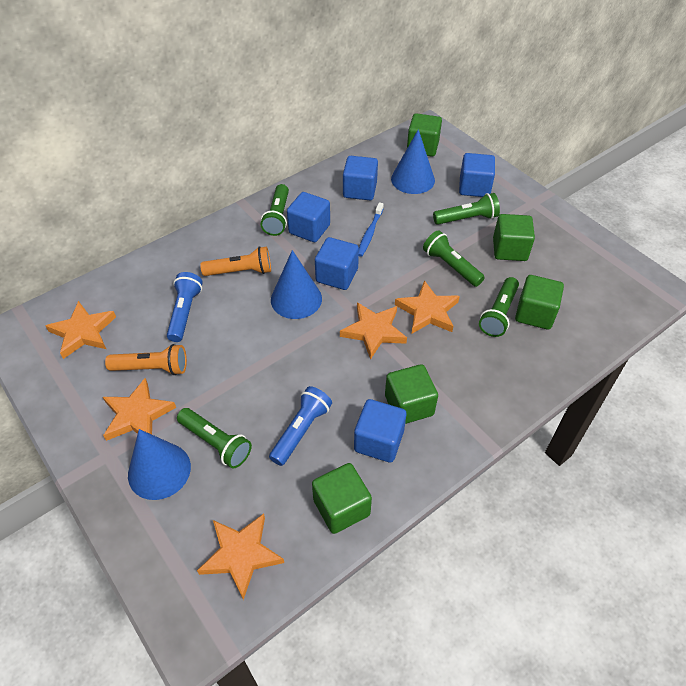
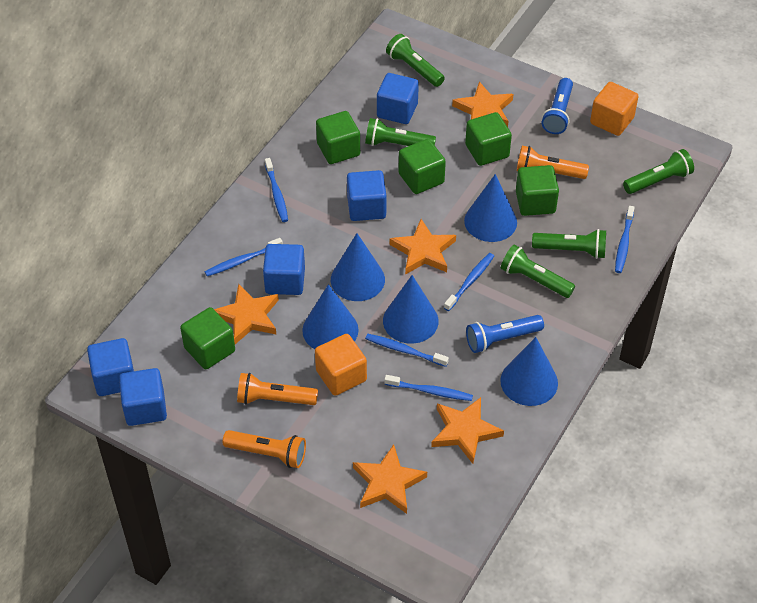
blue cone: [128,429,191,500] [271,250,322,319] [391,129,435,194] = 3 -> [302,284,358,349] [331,233,385,301] [383,275,439,344] [464,174,517,242] [500,337,558,406] = 5
blue toothbrush: [359,202,384,257] = 1 -> [205,238,283,276] [265,158,288,222] [365,334,449,367] [384,375,473,401] [444,253,494,311] [615,206,635,273] = 6
orange cube: none = 0 -> [315,334,367,396] [590,82,639,136] = 2
orange flashlight: [105,344,187,375] [200,246,271,276] = 2 -> [223,430,306,468] [237,373,318,405] [516,146,589,179] = 3

